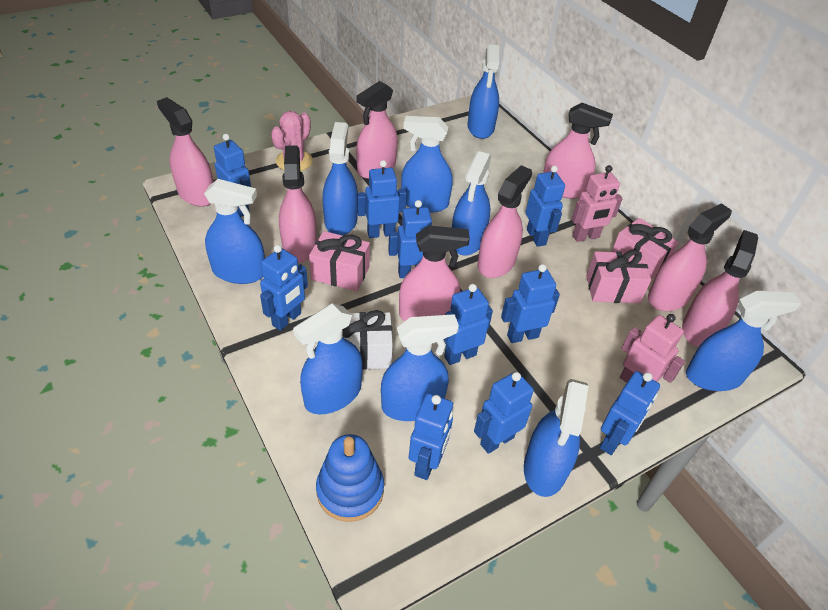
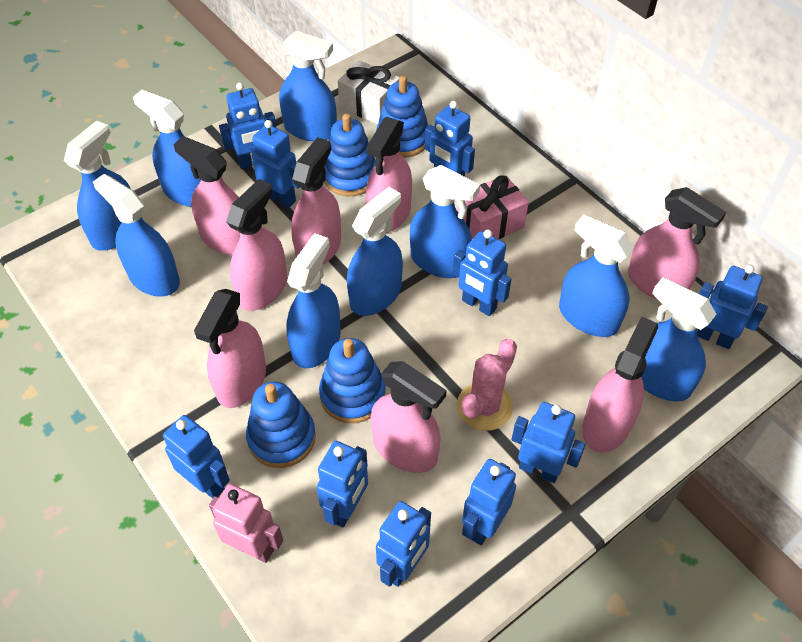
blue stacking toy: [316,434,384,522] = 1 -> [246,382,316,468] [319,338,386,423] [324,114,376,196] [376,76,429,158] = 4
pink gift: [309,231,370,291] [586,250,651,303] [612,218,679,279] = 3 -> [458,175,529,239] = 1
pink robot: [571,165,623,242] [620,314,685,383] = 2 -> [209,484,283,563] = 1

